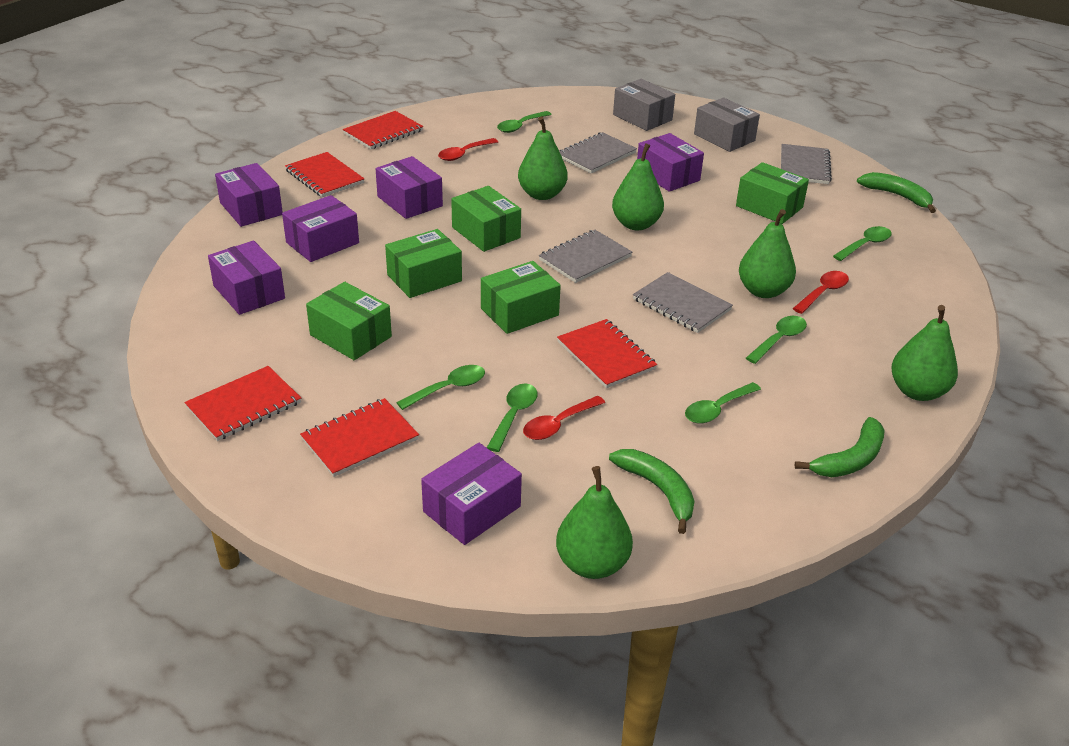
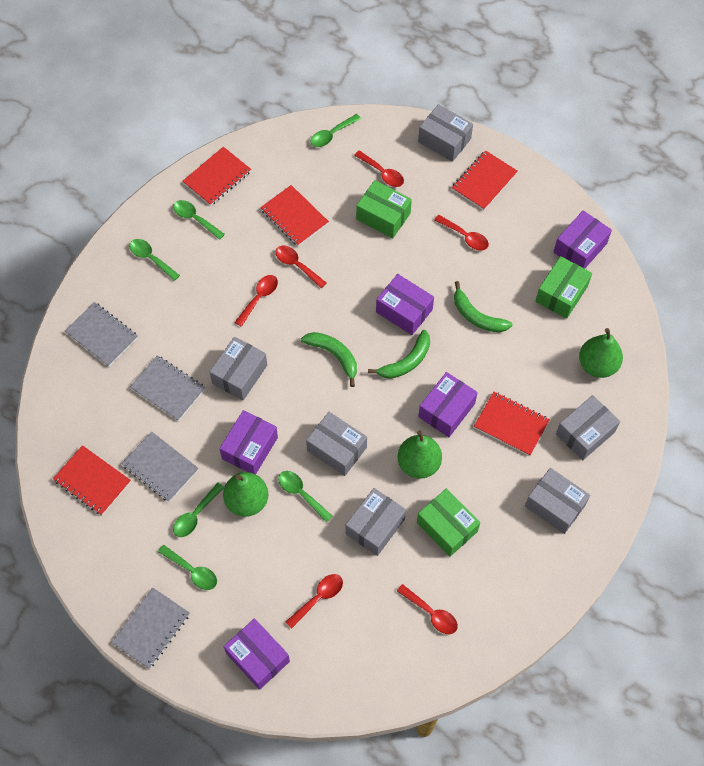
green box: [306,282,392,360] [385,229,462,298] [451,186,521,252] [481,261,561,334] [736,162,809,224] = 5 -> [356,180,412,238] [417,488,480,556] [535,256,592,319] = 3
green pear: [518,116,568,200] [556,466,633,579] [612,143,664,230] [739,209,796,298] [891,305,958,401] = 5 -> [223,472,268,517] [398,430,442,479] [579,328,623,378] = 3
grey box: [613,79,675,131] [694,97,760,152] = 2 -> [209,337,267,400] [306,412,367,476] [346,488,406,556] [418,104,473,162] [525,468,590,534] [556,395,620,460] = 6
purple box: [208,241,285,315] [215,163,283,227] [282,195,359,262] [376,156,443,219] [421,443,522,545] [637,133,704,192] = 6 -> [219,410,278,474] [224,618,290,690] [376,274,434,335] [418,372,478,437] [554,210,612,269] = 5
red spoon: [438,138,498,161] [523,396,605,440] [793,271,849,314] = 3 -> [235,275,278,327] [275,245,326,288] [286,574,343,629] [354,150,404,187] [397,584,458,634] [434,215,489,251] = 6

